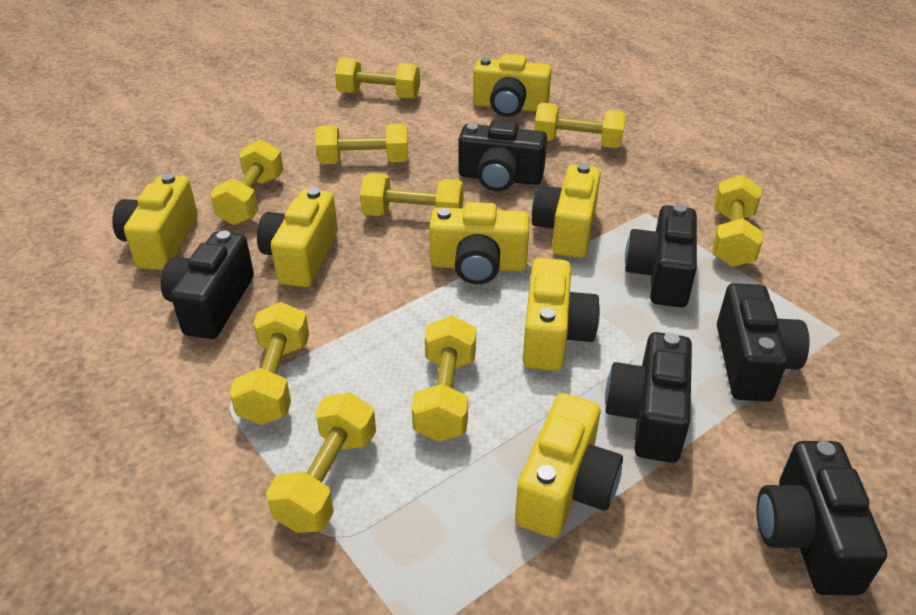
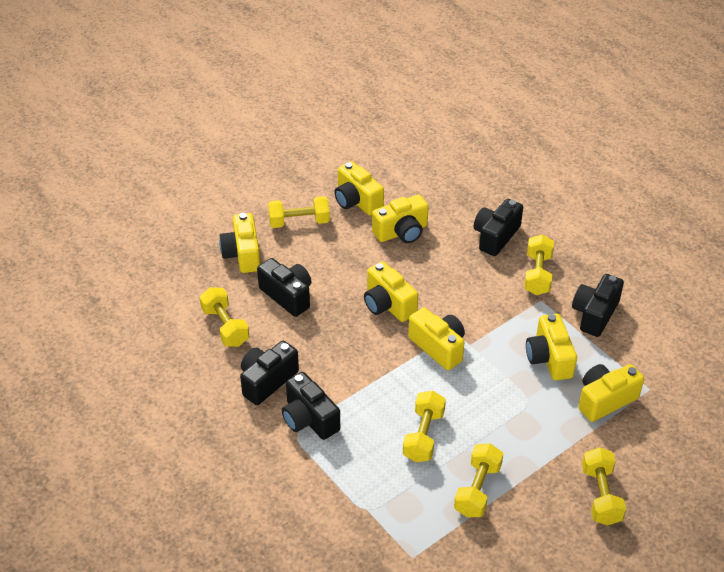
black camera: [161,231,254,339] [458,120,547,191] [605,332,692,463] [625,204,697,307] [717,283,809,402] [757,441,887,595] = 6 -> [240,341,299,405] [257,258,311,317] [282,372,340,440] [474,199,523,256] [572,274,624,337] = 5
yellow dumbbell: [210,139,284,225] [229,302,309,425] [266,392,376,533] [315,124,408,164] [335,58,420,99] [360,173,463,216] [412,316,476,442] [534,103,626,148] [712,175,763,267] = 9 -> [200,287,249,347] [268,196,330,228] [403,391,446,462] [454,443,503,517] [524,234,554,295] [582,447,626,525] = 6

